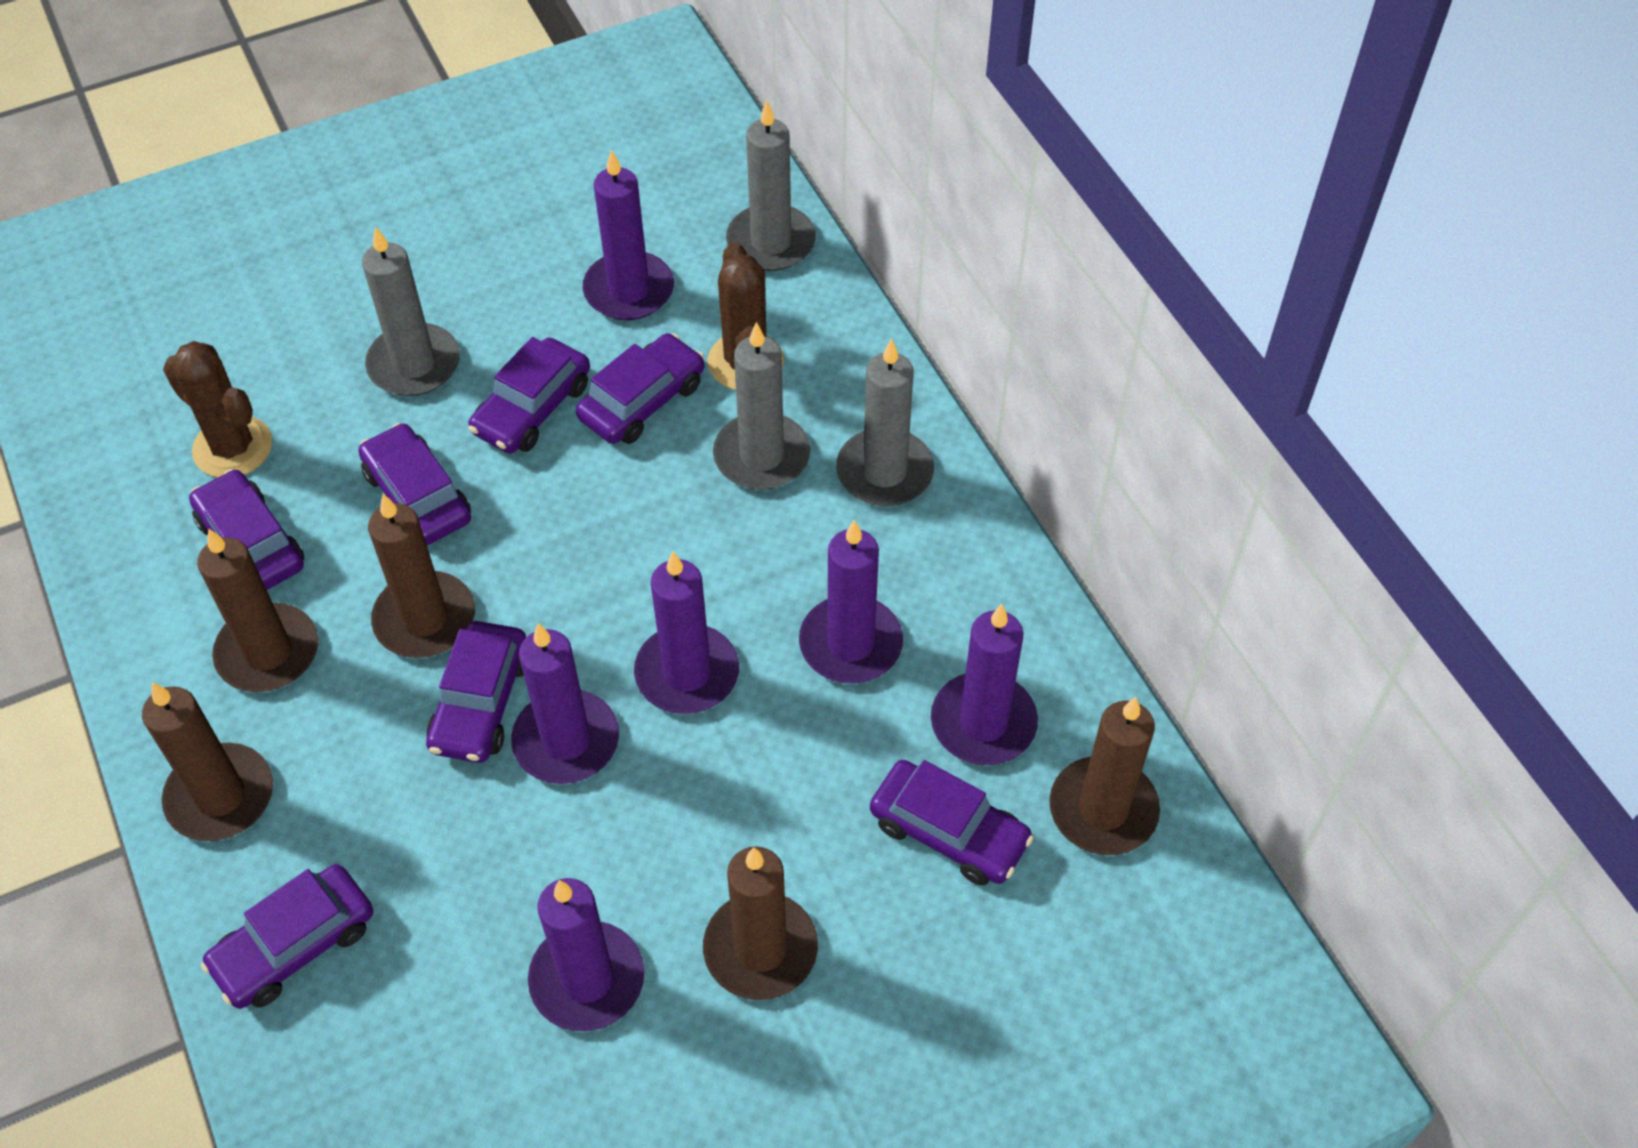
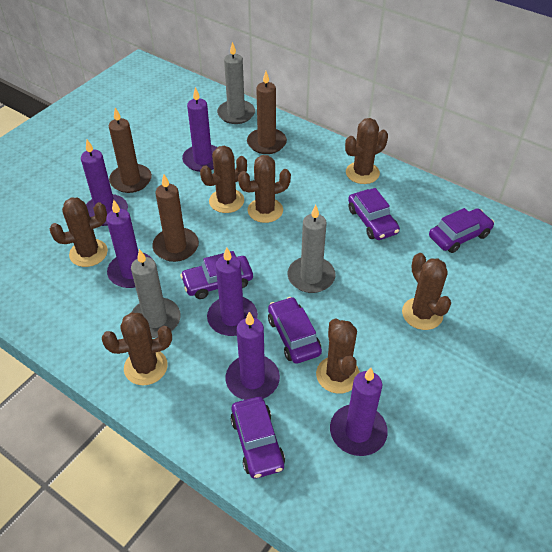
brown cactus: [163,341,272,477] [707,242,784,390] = 2 -> [50,198,108,267] [102,312,172,385] [200,146,247,213] [238,155,291,223] [316,318,360,394] [345,118,388,184] [402,253,451,330] = 7
brown candle: [142,682,273,841] [197,529,318,692] [368,494,475,658] [703,846,818,1000] [1049,697,1160,855] = 5 -> [109,108,152,193] [152,174,199,262] [247,71,287,154] = 3
grey candle: [362,226,460,396] [713,322,811,490] [726,100,816,271] [836,338,934,506] = 4 -> [131,249,181,338] [217,42,255,124] [288,205,335,293] = 3
purple car: [189,469,304,590] [201,864,373,1009] [358,423,471,545] [426,621,526,763] [468,337,590,454] [576,333,704,444] [870,760,1034,886] = 7 -> [180,251,253,299] [230,397,285,479] [268,297,322,364] [348,188,400,240] [429,208,494,253] = 5

